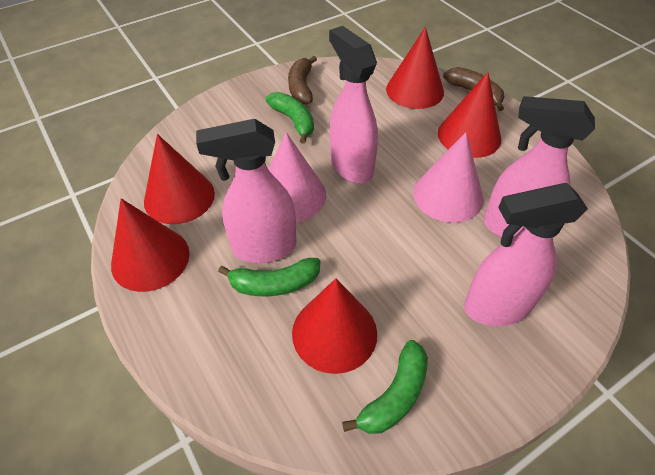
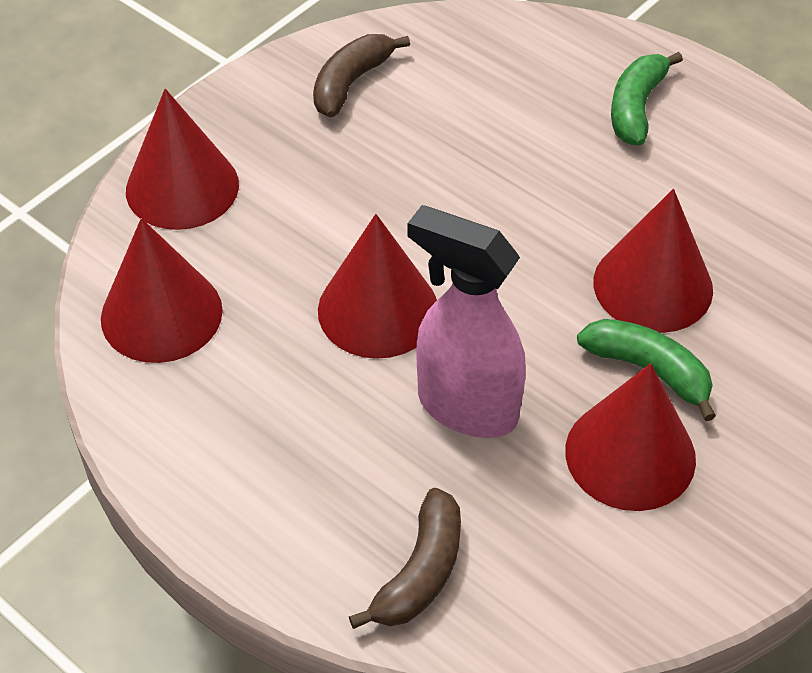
green banana: [218,258,320,296] [265,92,314,144] [342,340,428,434] = 3 -> [577,319,716,421] [611,52,683,145] = 2
pink cone: [268,132,326,222] [413,133,484,223] = 2 -> none = 0
pink spray bottle: [196,119,296,263] [329,26,378,184] [464,183,588,326] [483,96,595,238] = 4 -> [408,205,526,438] = 1

